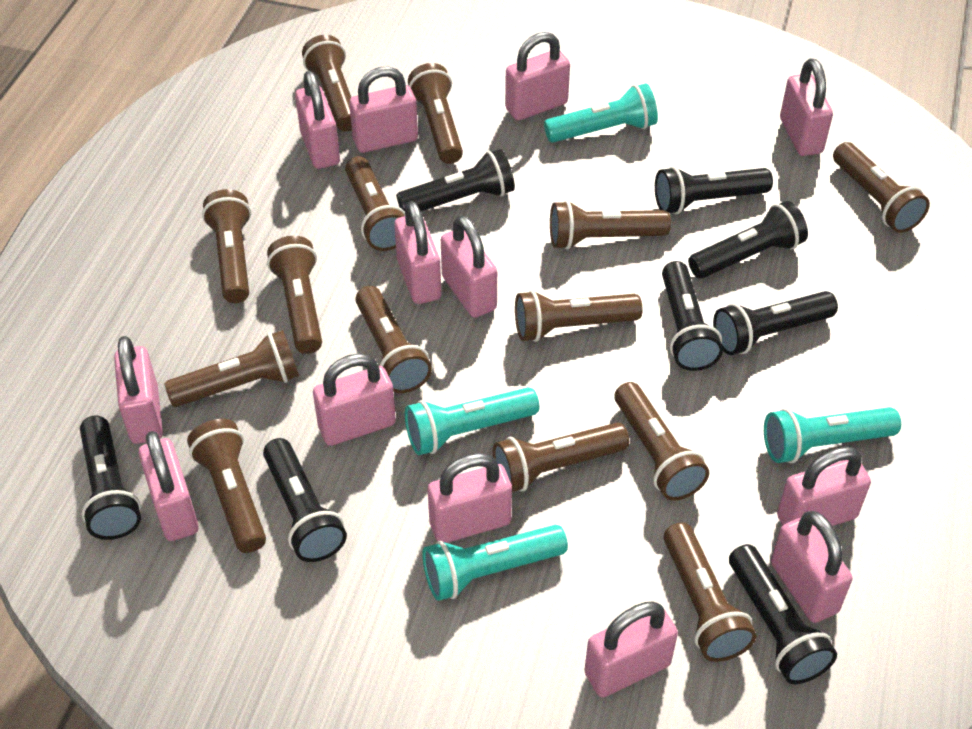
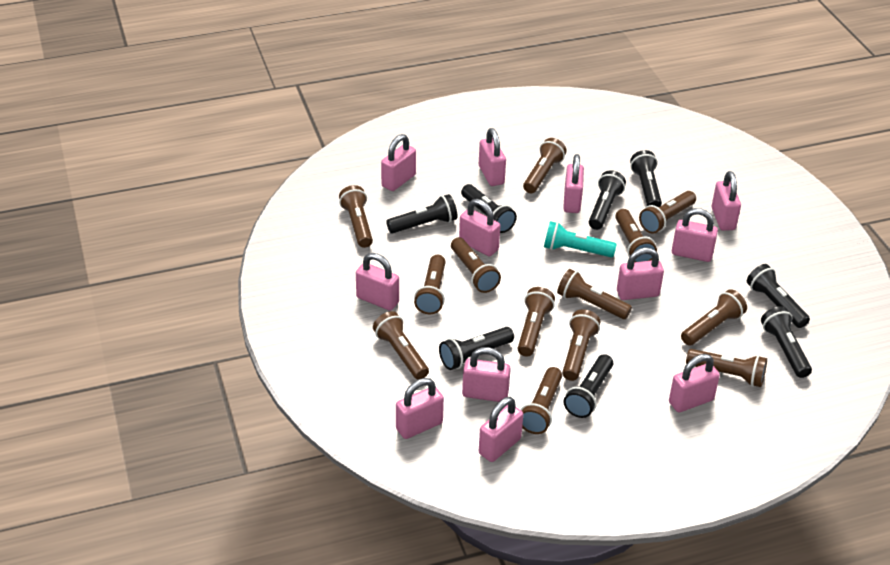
brown flashlight: [164,330,299,407] [187,419,266,553] [202,189,251,303] [267,236,322,354] [302,35,352,132] [345,156,405,251] [355,286,432,393] [408,63,463,164] [493,423,629,492] [515,290,643,342] [550,200,671,250] [614,382,709,501] [663,522,756,662] [833,142,930,233] = 14 -> [339,185,373,248] [373,311,429,380] [414,255,446,314] [451,237,501,293] [517,287,555,357] [520,367,562,434] [523,138,566,193] [557,269,632,319] [562,309,600,381] [615,209,657,262] [639,191,696,234] [681,289,747,346] [686,349,767,387] = 13
pink padlock: [114,336,163,444] [139,431,199,541] [295,71,340,169] [313,354,396,446] [349,67,418,153] [394,201,441,304] [428,453,512,543] [441,215,497,318] [505,32,570,120] [584,601,678,697] [771,511,853,623] [777,447,871,526] [780,58,833,156] = 13 -> [356,253,399,311] [381,134,416,191] [396,378,444,439] [459,199,500,256] [462,347,511,402] [479,128,506,186] [479,397,523,462] [563,154,584,213] [617,247,664,300] [669,354,720,412] [672,208,718,262] [712,171,741,231] = 12
turquoise flashlight: [405,387,539,455] [422,525,568,601] [544,83,658,143] [764,407,901,463] = 4 -> [544,221,617,258] = 1

